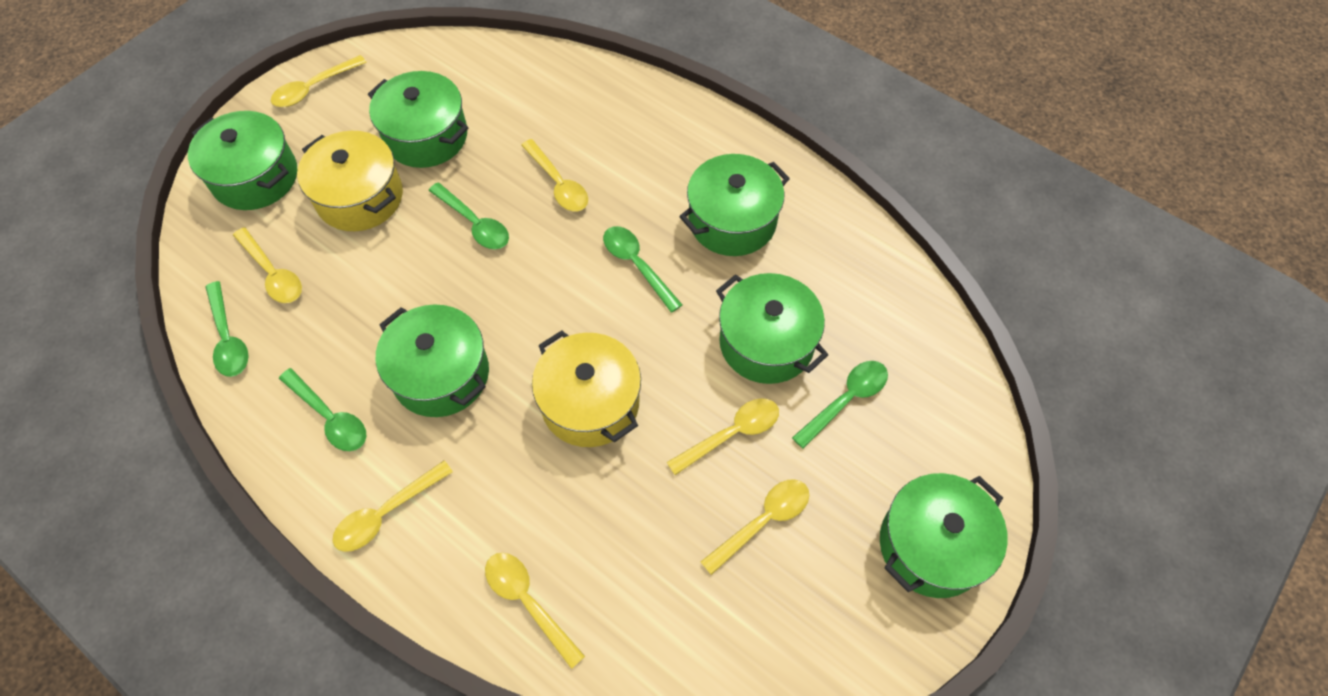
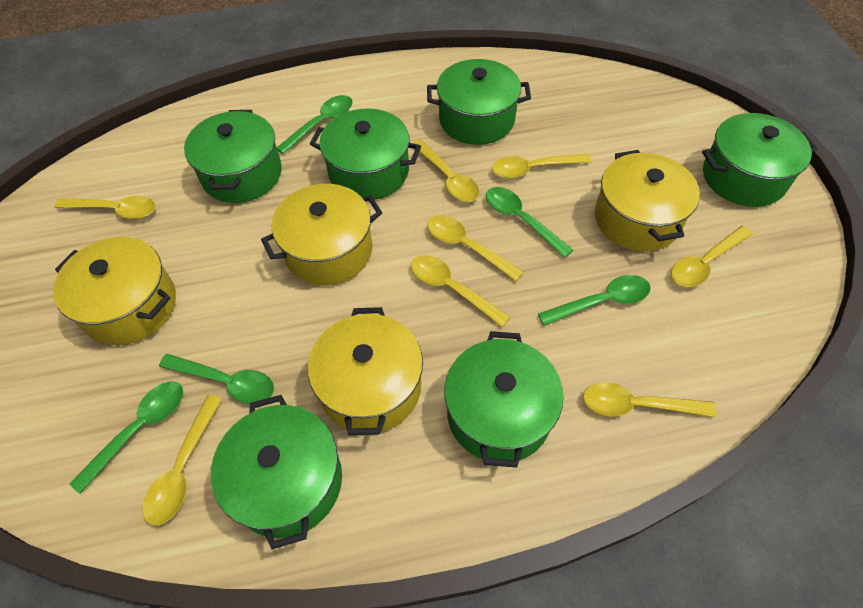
yellow pot: [297,131,403,231] [532,330,641,447] = 2 -> [53,237,176,345] [261,184,382,285] [308,307,423,435] [595,150,700,252] = 4
yellow spoon: [233,227,302,303] [271,55,367,107] [333,461,453,552] [485,553,585,669] [521,139,588,211] [666,398,779,475] [701,479,809,575] = 7 -> [54,196,156,219] [142,395,222,526] [411,255,511,327] [413,140,479,202] [427,215,524,281] [492,154,591,178] [583,382,716,417] [671,226,753,287] = 8

